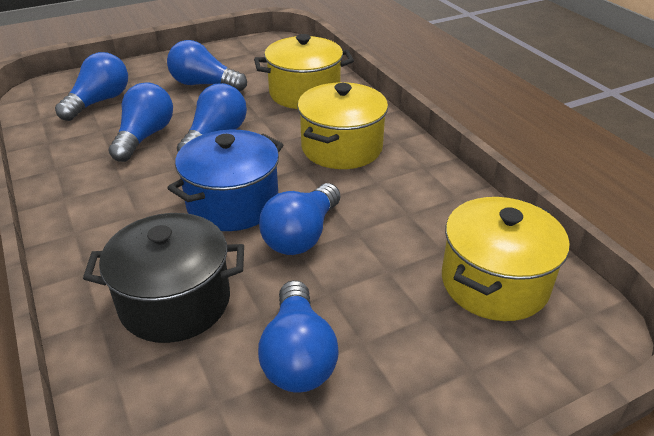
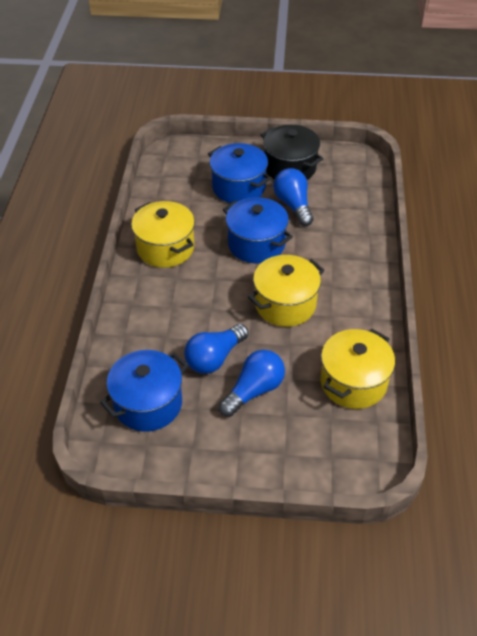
blue light bulb: [55,52,128,121] [108,83,173,162] [167,40,247,92] [177,83,247,152] [258,280,339,393] [259,183,340,255] = 6 -> [184,324,249,374] [219,350,285,417] [273,168,313,226] = 3
blue pot: [168,130,283,231] = 1 -> [100,350,188,432] [208,143,271,203] [223,197,293,264] = 3

